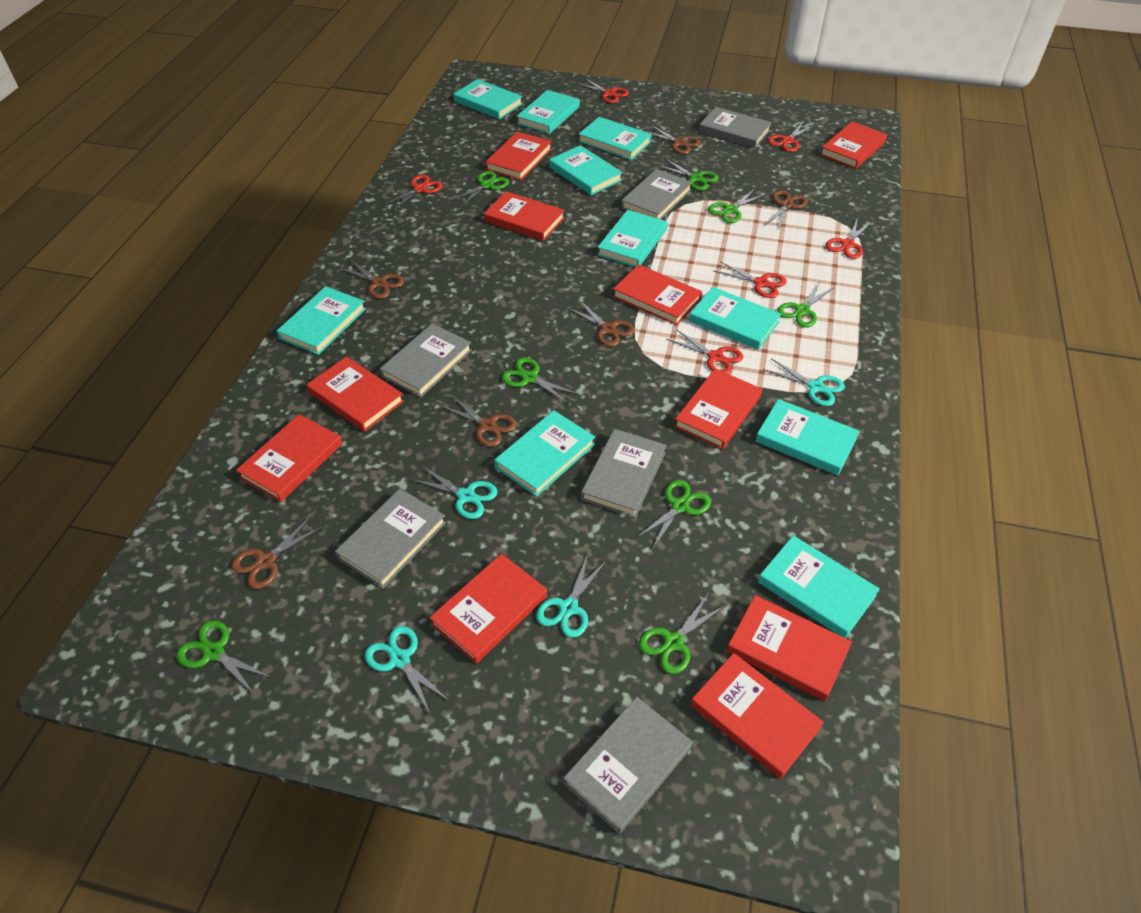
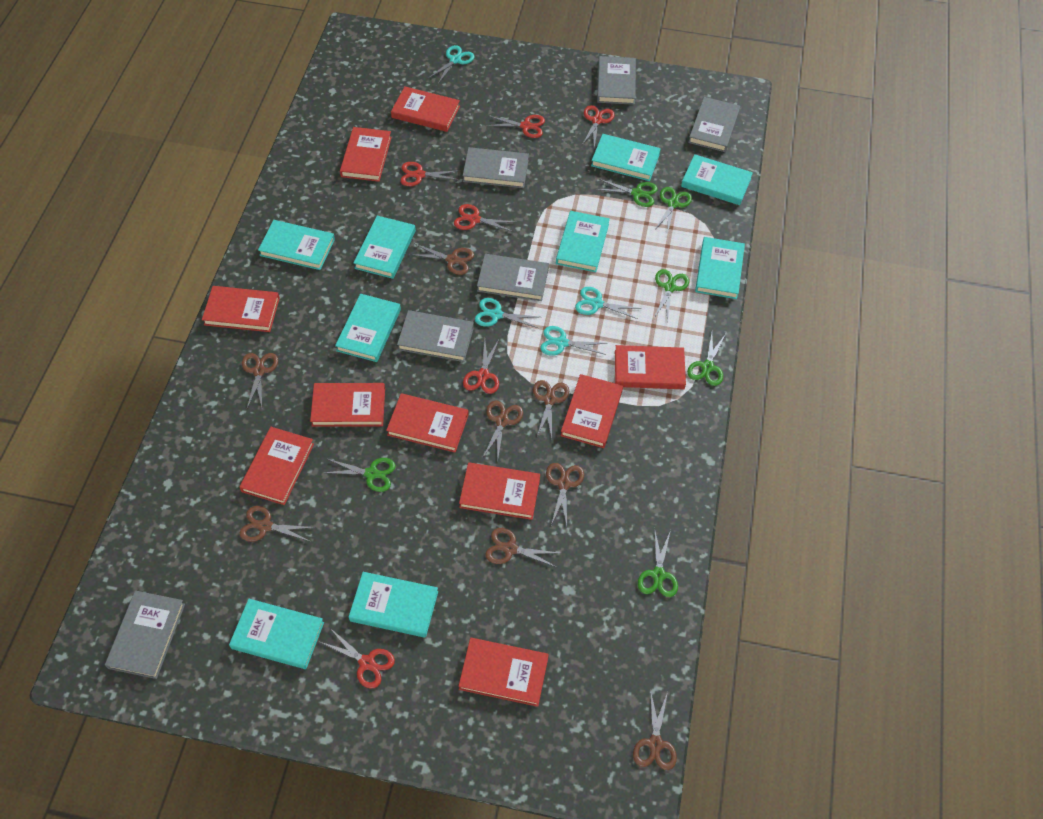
brown scissors: [231,516,324,589] [339,260,404,299] [439,394,517,447] [567,300,635,347] [644,125,701,154] [765,190,808,228] = 6 -> [240,506,316,542] [242,353,278,408] [410,244,474,275] [482,400,523,461] [485,528,558,568] [533,380,569,439] [546,463,584,526] [633,689,677,770] = 8
green scissors: [177,620,272,694] [451,171,509,207] [501,357,578,404] [635,480,711,550] [639,593,726,674] [657,159,719,190] [708,190,766,223] [777,282,835,327] = 8 -> [324,458,396,492] [596,179,658,207] [638,528,678,597] [654,187,692,235] [654,269,689,323] [687,332,726,386] = 6
turquoise book: [277,286,366,355] [453,79,523,119] [495,410,595,497] [517,90,580,134] [549,145,623,195] [578,117,652,160] [597,210,668,267] [689,287,781,350] [755,399,860,475] [758,535,880,638] = 10 -> [229,599,324,669] [258,220,335,270] [335,294,401,362] [349,572,438,638] [354,216,416,279] [556,211,610,272] [591,134,661,181] [681,154,753,205] [695,237,745,299] = 9

